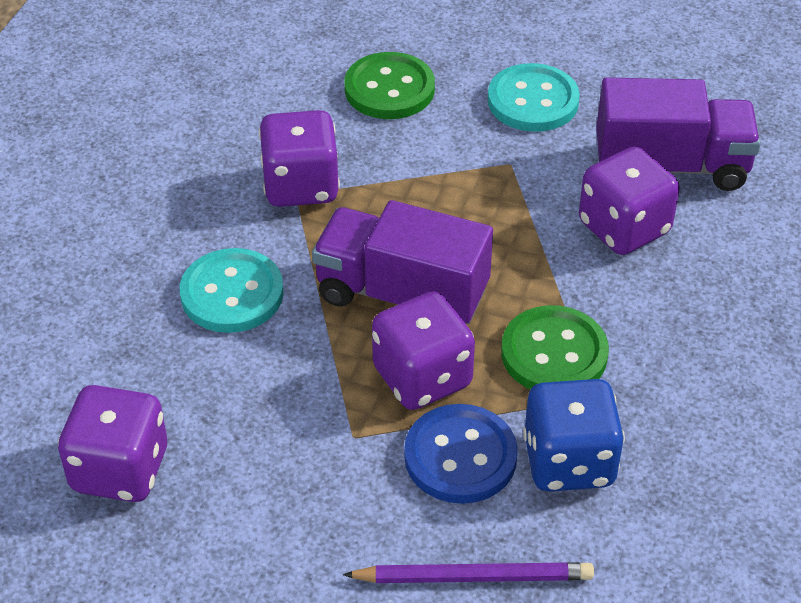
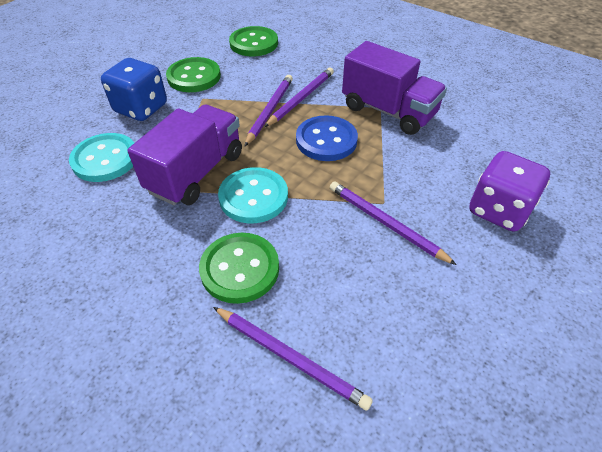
green button: [344,52,435,119] [501,305,609,390] = 2 -> [166,57,221,92] [199,233,279,304] [229,26,278,56] = 3
purple dice: [58,385,167,502] [259,110,340,207] [372,291,475,410] [579,146,680,255] = 4 -> [469,151,550,231] = 1
purple pencil: [343,562,594,583] = 1 -> [213,307,373,411] [245,75,293,146] [265,68,334,127] [330,182,457,265] = 4

